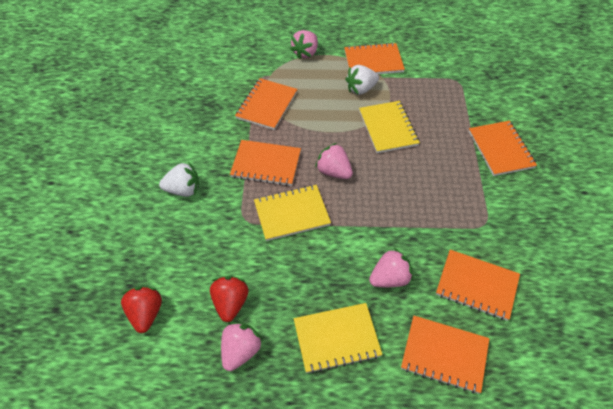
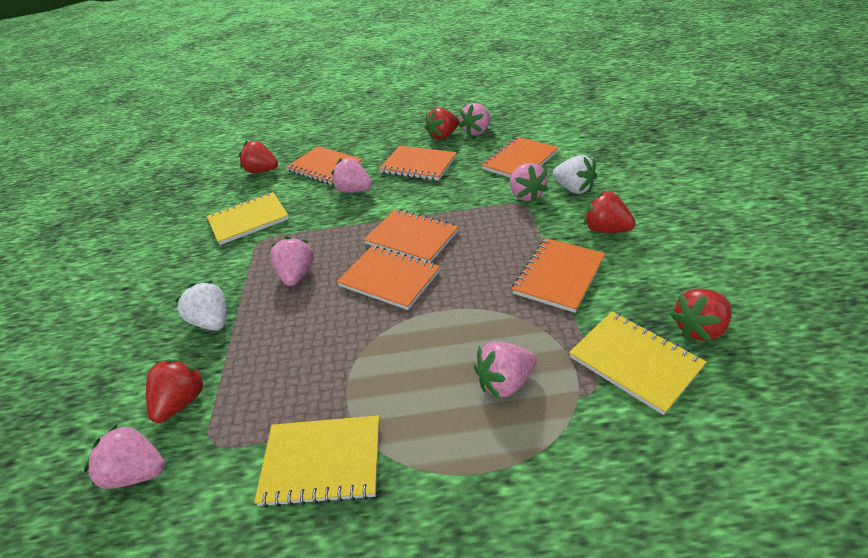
pink strawberry: [221,322,263,371] [290,30,318,59] [315,143,353,179] [369,248,413,287] = 4 -> [84,425,165,489] [270,236,314,286] [332,158,372,193] [459,103,490,137] [474,341,537,399] [510,163,548,203] = 6
red strawberry: [121,286,162,333] [210,276,249,322] = 2 -> [146,359,207,423] [239,141,278,173] [425,107,459,140] [584,191,636,233] [670,288,732,342] = 5

